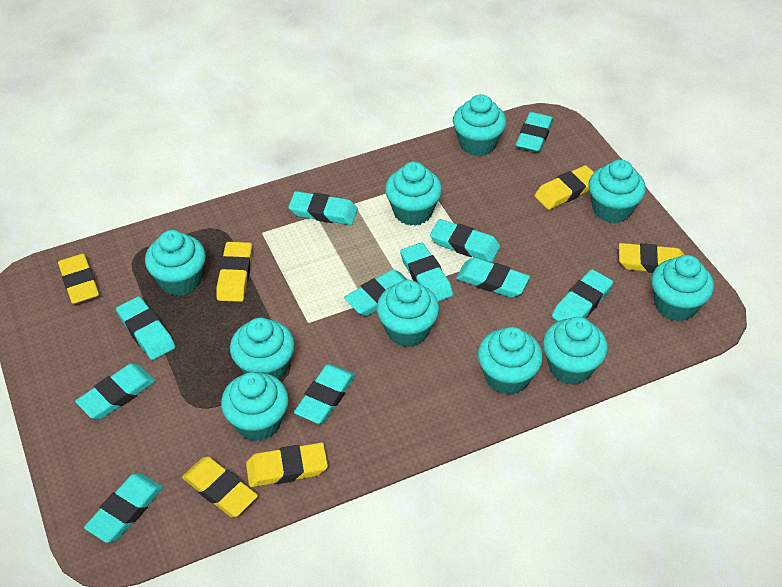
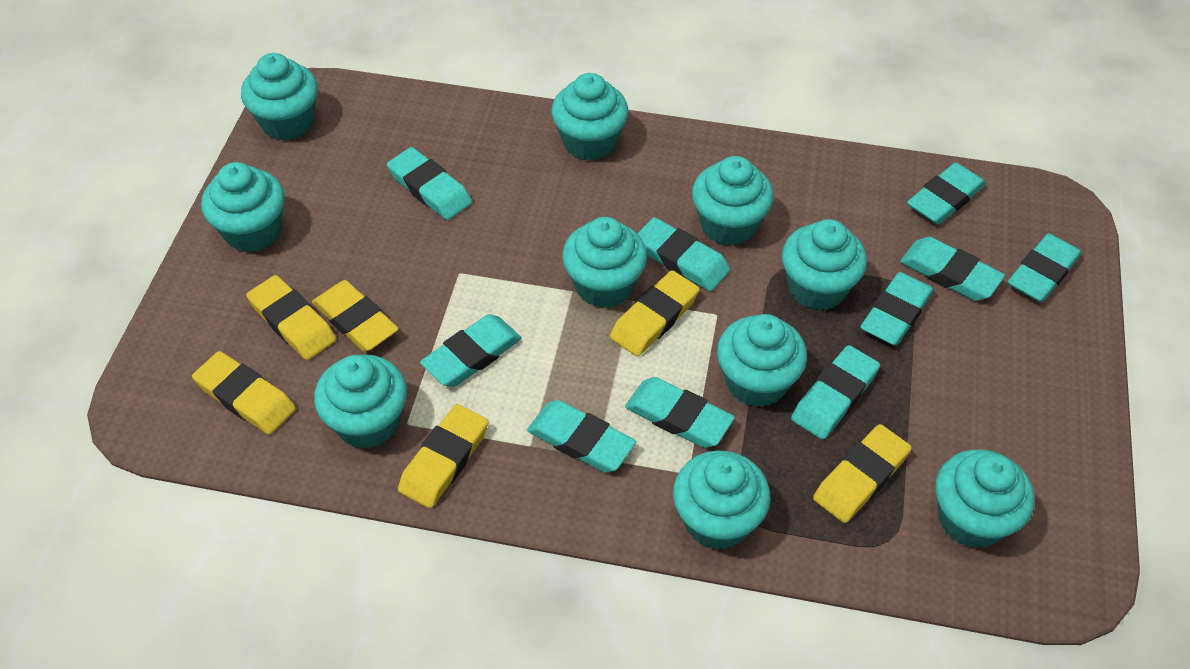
turquoise eraser: [75,364,155,419] [84,473,163,543] [116,296,175,360] [288,191,358,225] [294,364,355,424] [344,270,407,316] [400,242,453,301] [430,219,500,263] [456,257,530,298] [516,112,553,153] [552,269,613,321] = 11 -> [387,147,472,220] [420,314,522,387] [527,400,636,473] [625,377,735,448] [637,217,730,291] [791,345,880,439] [860,272,934,346] [900,237,1005,301] [907,163,986,224] [1008,233,1081,302] = 10

